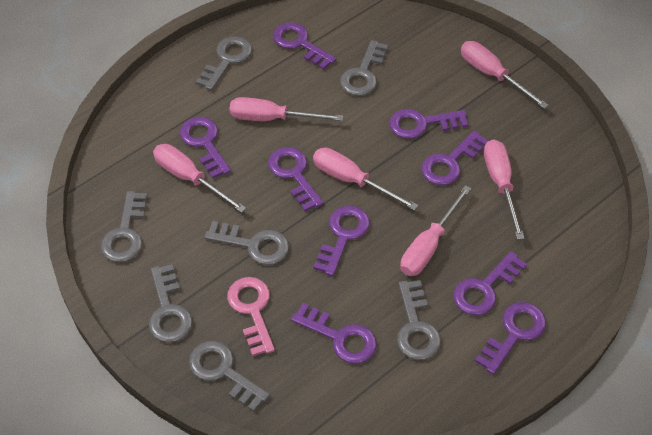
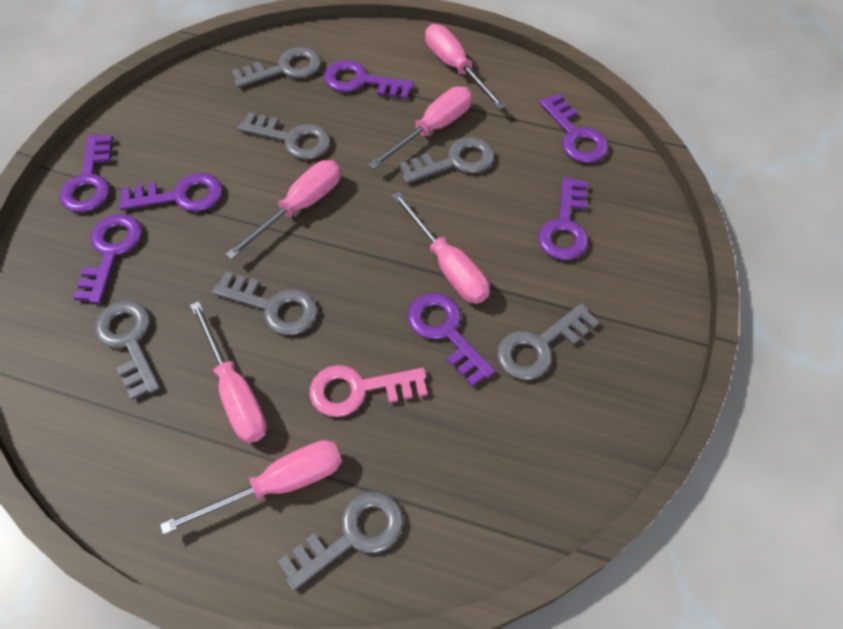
purple key: [180,117,231,179] [268,147,323,211] [273,22,337,70] [291,303,377,364] [313,206,370,276] [389,109,469,139] [421,130,488,185] [453,251,527,316] [475,302,546,375] = 9 -> [60,135,113,212] [73,214,142,304] [119,173,222,212] [324,60,414,100] [408,293,495,387] [538,177,588,260] [539,93,608,163] = 7

